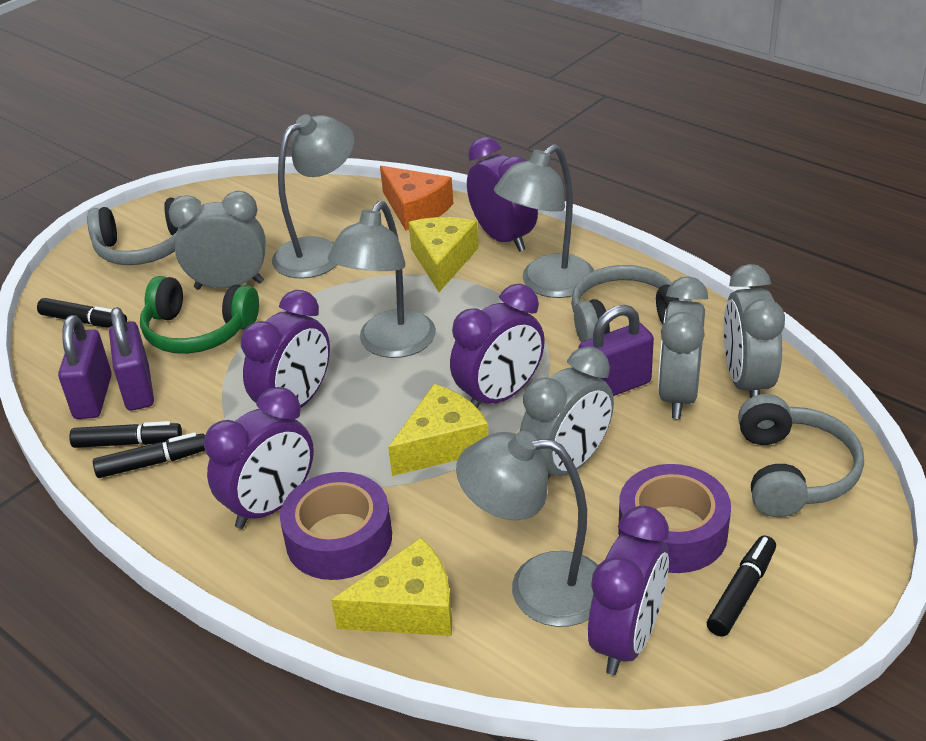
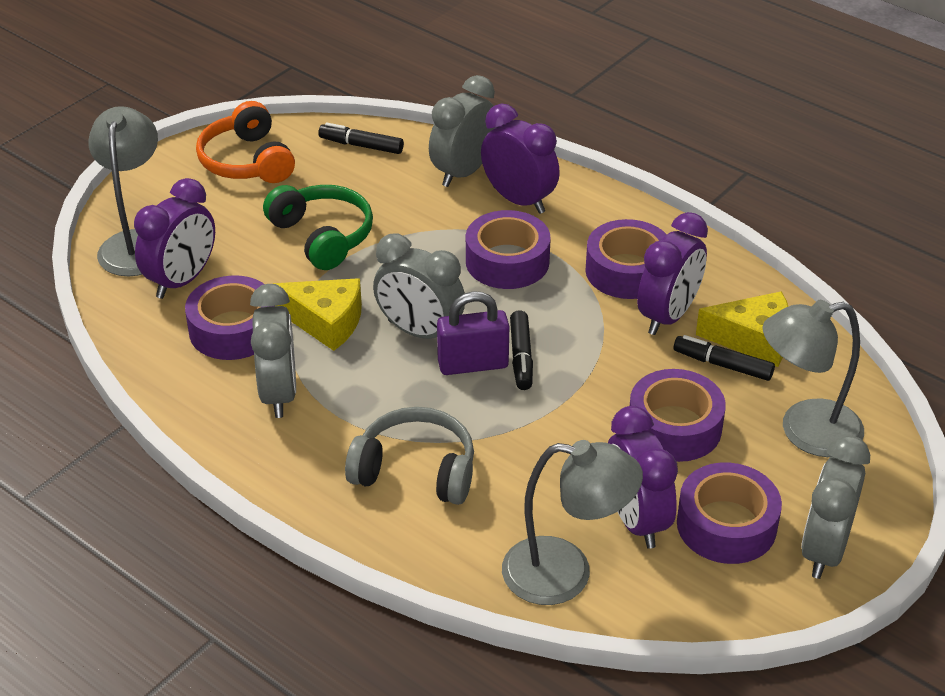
black marker: [37,298,127,328] [69,421,182,448] [93,432,205,478] [707,535,776,637] = 4 -> [318,122,404,154] [510,310,533,390] [674,335,775,381] = 3
grey headphones: [87,196,181,265] [571,265,692,343] [738,394,864,517] = 3 -> [345,407,474,505] = 1
grey lamp: [272,114,354,279] [328,201,436,358] [456,431,598,627] [494,144,594,298] = 4 -> [88,106,158,276] [502,440,643,605] [762,300,864,457] = 3
orange cheese: [380,166,453,231] = 1 -> none = 0
orange headphones: none = 0 -> [196,101,295,183] = 1
purple clock: [204,387,314,529] [240,290,330,408] [450,284,545,408] [467,137,538,252] [588,505,669,675] = 5 -> [134,178,215,299] [481,104,560,214] [608,406,678,549] [637,212,708,335] = 4
purple padlock: [58,315,112,419] [109,307,154,411] [578,305,654,396] = 3 -> [437,291,509,375] = 1
purple tape: [280,472,392,580] [618,464,731,573] = 2 -> [185,275,272,360] [466,210,551,289] [586,219,667,299] [630,369,726,462] [677,463,782,564] = 5
yellow cheese: [331,538,452,636] [388,384,489,476] [408,217,479,292] = 3 -> [273,278,362,351] [696,291,788,367] = 2

